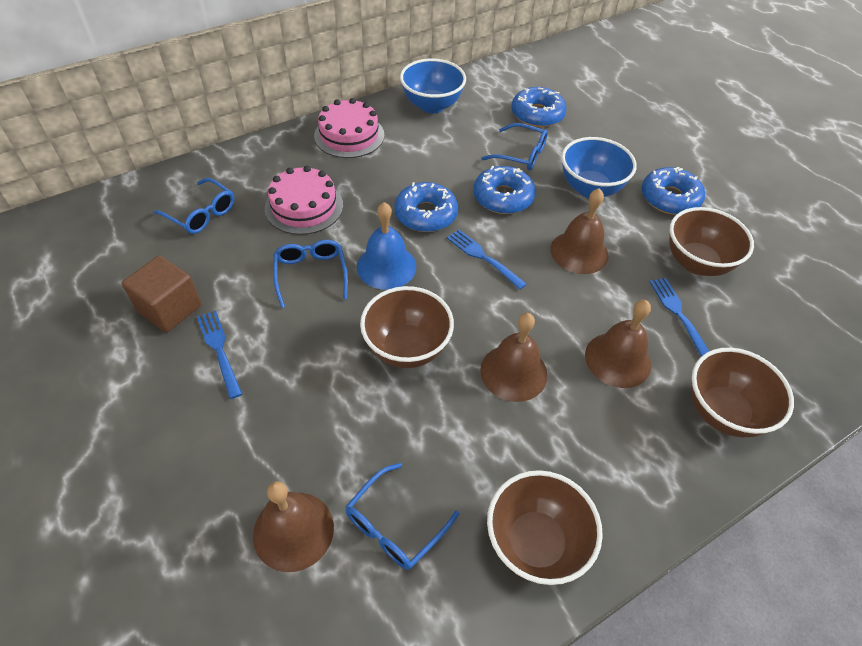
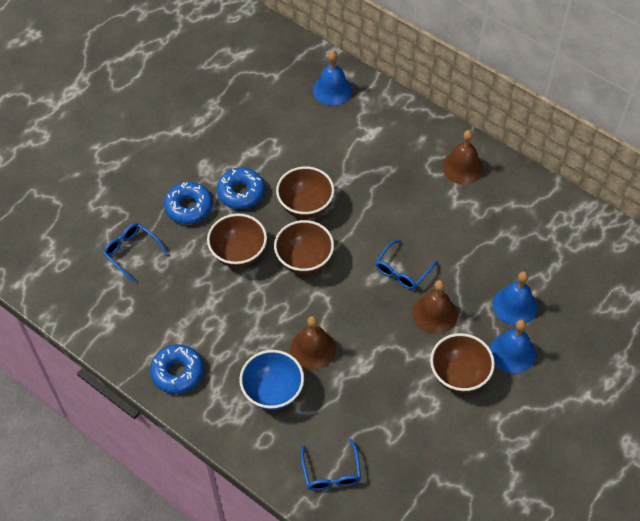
blue bell: [357,202,416,290] = 1 -> [313,51,352,105] [490,320,536,373] [492,271,538,325] = 3
blue bowl: [400,59,466,113] [561,137,637,198] = 2 -> [239,350,304,410] = 1
blue donut: [394,182,458,232] [473,166,536,214] [511,87,567,127] [642,167,705,215] = 4 -> [150,344,204,394] [164,182,213,224] [217,167,265,209] = 3
blue fork: [197,310,242,399] [447,229,527,290] [649,278,709,356] = 3 -> none = 0
blue glasses: [153,178,235,234] [273,240,348,308] [345,463,459,570] [481,123,548,170] = 4 -> [103,223,168,282] [301,439,361,490] [376,239,437,290] = 3
brown bell: [253,481,334,572] [480,313,548,402] [550,188,608,274] [585,300,651,388] = 4 -> [290,316,336,370] [412,280,457,334] [442,130,484,185] = 3
brown cube: [122,256,201,332] = 1 -> none = 0
pink cake: [265,166,343,235] [314,98,384,158] = 2 -> none = 0

